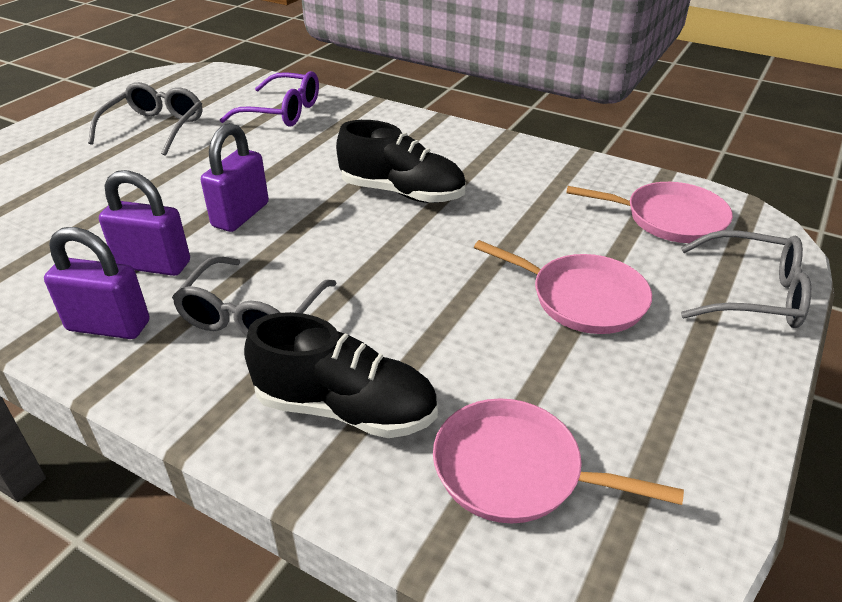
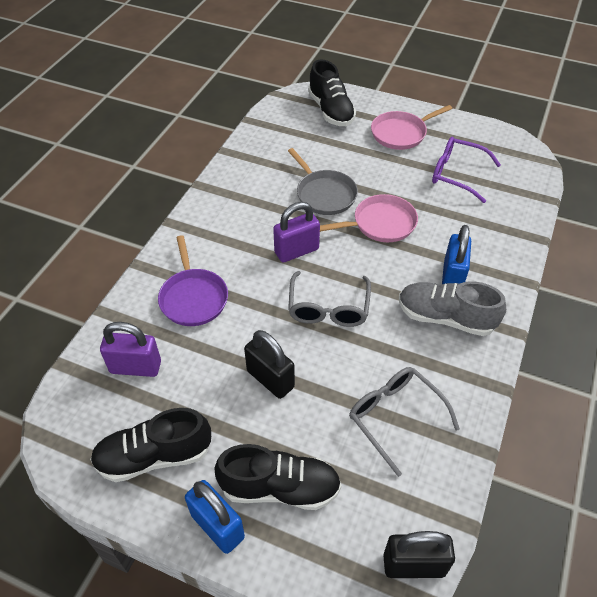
black padlock: none = 0 -> [244,330,295,399] [383,531,455,578] = 2
black shoe: [244,312,438,438] [336,120,465,203] = 2 -> [90,408,211,482] [214,444,341,510] [308,59,356,126] = 3
blue padlock: none = 0 -> [185,480,245,554] [442,225,471,284] = 2
grey glasses: [88,82,202,156] [172,256,337,336] [681,230,811,328] = 3 -> [288,271,371,327] [349,367,460,477] = 2
grey pan: none = 0 -> [288,148,358,215] = 1
grey shoe: none = 0 -> [399,281,506,336] = 1
pink pan: [433,398,684,523] [474,240,652,334] [566,182,733,243] = 3 -> [320,194,418,242] [371,105,452,150] = 2
purple padlock: [44,227,149,339] [99,170,190,276] [201,123,269,232] = 3 -> [100,322,161,377] [273,202,320,263] = 2
purple pan: none = 0 -> [158,235,228,326] = 1

